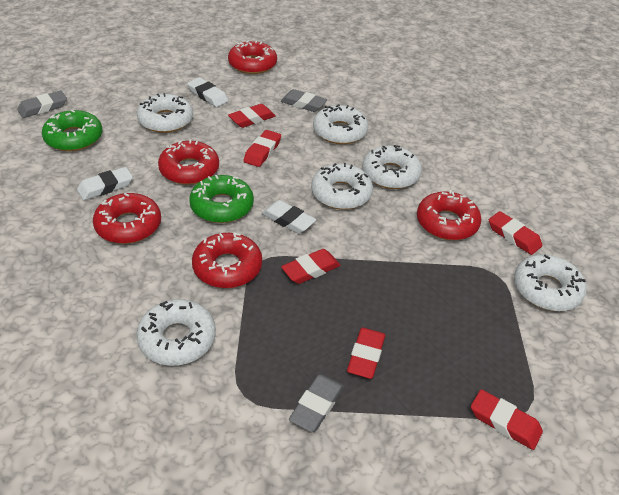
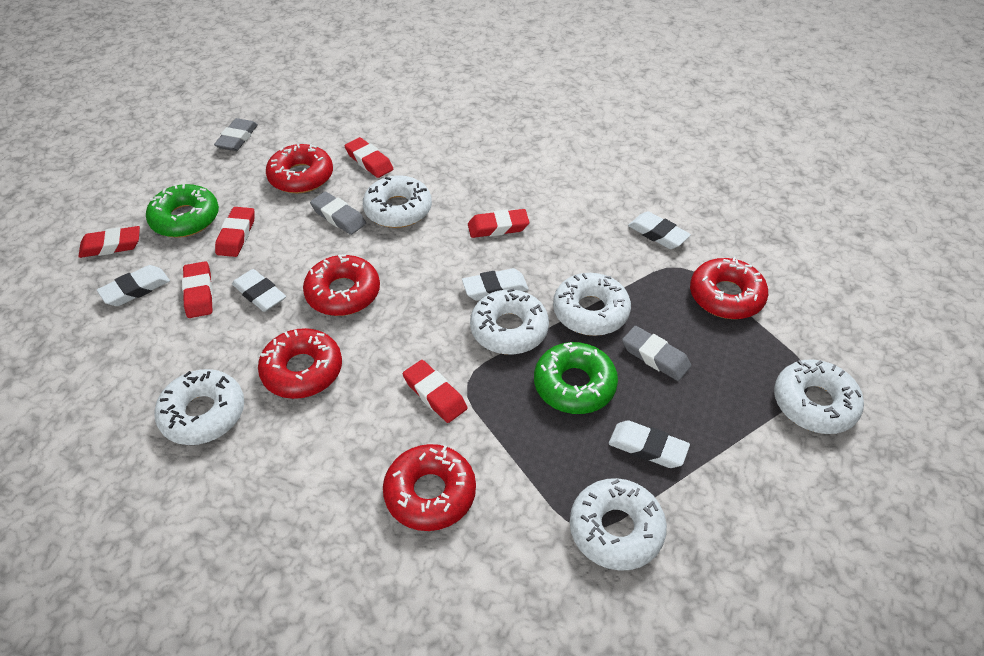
white eraser: [77,167,133,200] [187,77,228,107] [262,200,316,234] = 3 -> [97,265,170,306] [232,269,286,312] [462,268,529,301] [609,421,690,468] [628,211,691,249] = 5

